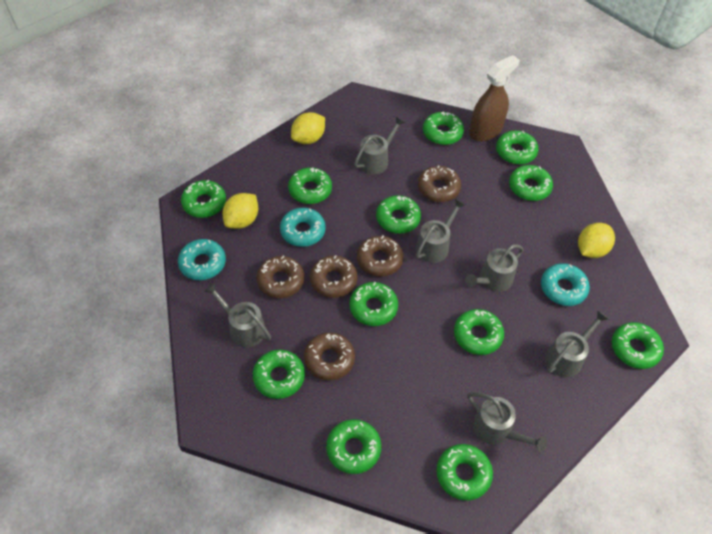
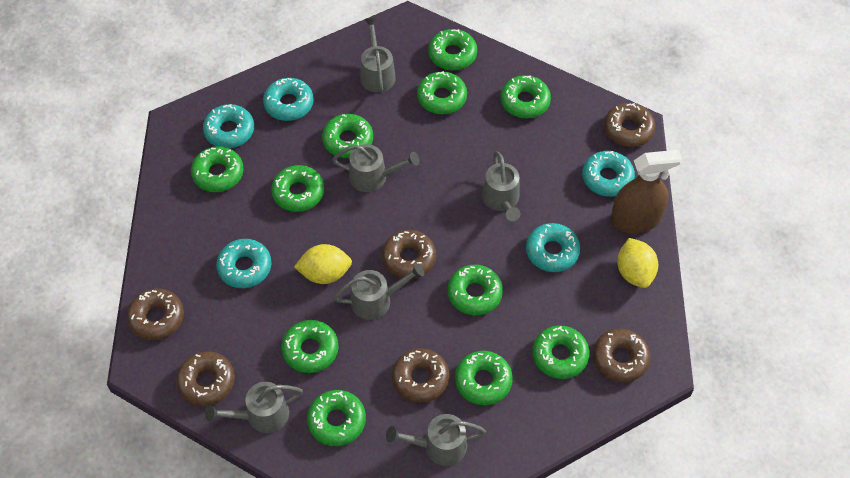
brown donut: [256,256,304,298] [304,332,355,380] [310,255,358,298] [357,236,403,277] [418,165,461,202] = 5 -> [127,288,184,340] [176,351,235,406] [382,230,436,279] [392,348,449,403] [593,329,651,382] [604,103,656,147] = 6
green donut: [181,180,226,218] [253,350,305,399] [288,168,332,204] [326,419,381,474] [349,282,398,326] [376,195,421,234] [423,111,464,145] [436,444,493,501] [454,309,504,355] [496,130,538,165] [509,165,553,201] [612,322,664,369] = 12 -> [191,146,244,192] [271,165,324,212] [281,320,339,373] [307,390,366,446] [322,114,373,158] [417,71,467,114] [428,29,477,70] [448,265,503,315] [455,351,513,405] [501,75,551,118] [532,325,590,379] = 11
turquoise donut: [178,239,226,280] [280,208,326,247] [541,263,590,306] = 3 -> [203,104,254,148] [216,239,272,288] [263,78,314,121] [526,223,580,272] [582,151,635,197] = 5
yellow lemon: [222,193,258,229] [291,112,325,144] [578,223,615,258] = 3 -> [294,244,352,284] [617,238,658,288] = 2

